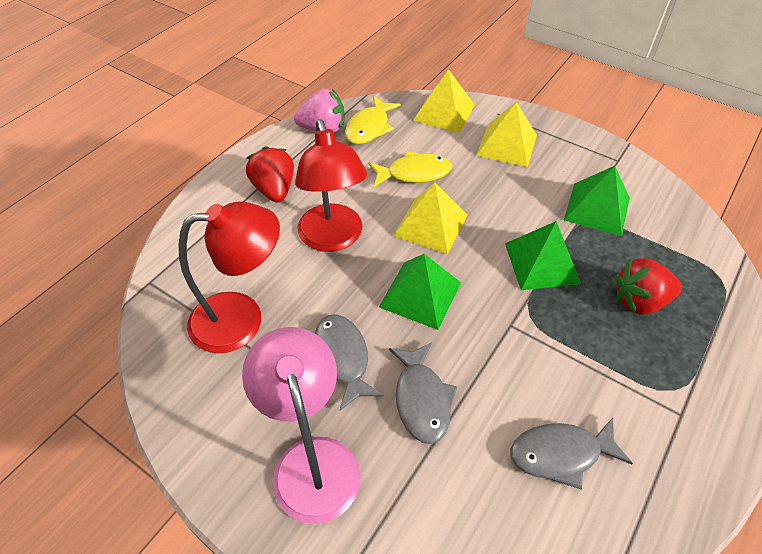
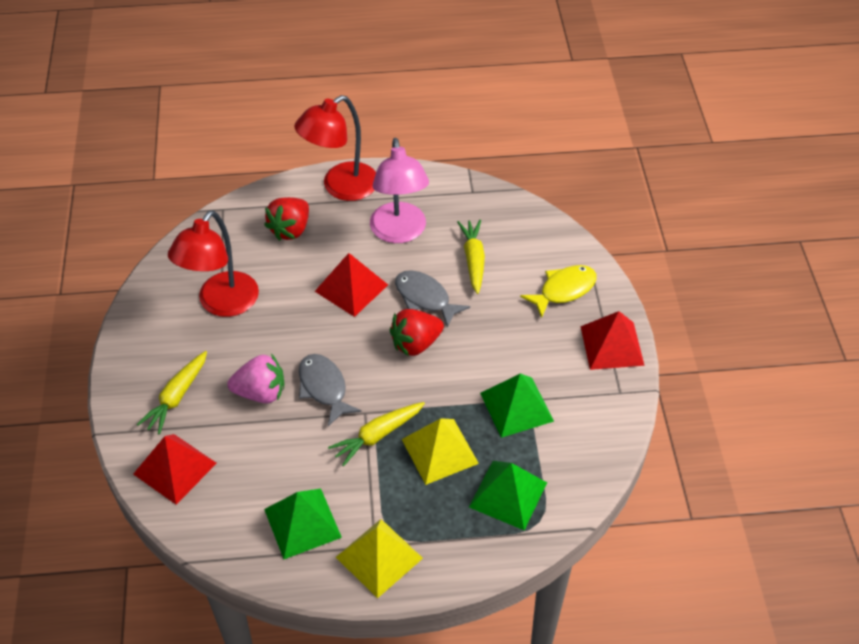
grey fish: [315,314,384,410] [389,342,457,444] [510,418,633,489] = 3 -> [299,354,362,426] [395,270,470,328] = 2
red pyramid: none = 0 -> [133,434,217,505] [315,253,388,317] [580,311,645,370] = 3
yellow carrot: none = 0 -> [137,351,207,434] [328,402,425,466] [457,220,485,294] = 3
yellow fish: [345,96,401,144] [368,151,452,187] = 2 -> [520,265,597,318] = 1
yellow pyramid: [393,183,467,254] [413,69,475,133] [476,102,537,167] = 3 -> [336,519,423,598] [402,418,479,485] = 2

